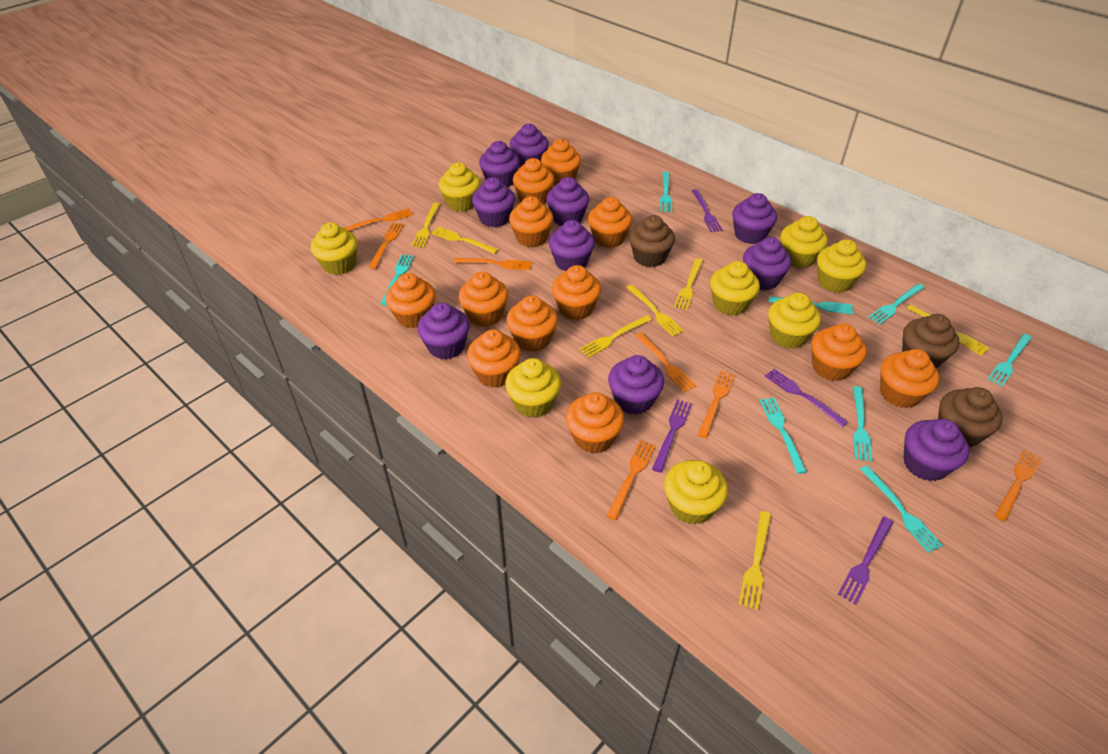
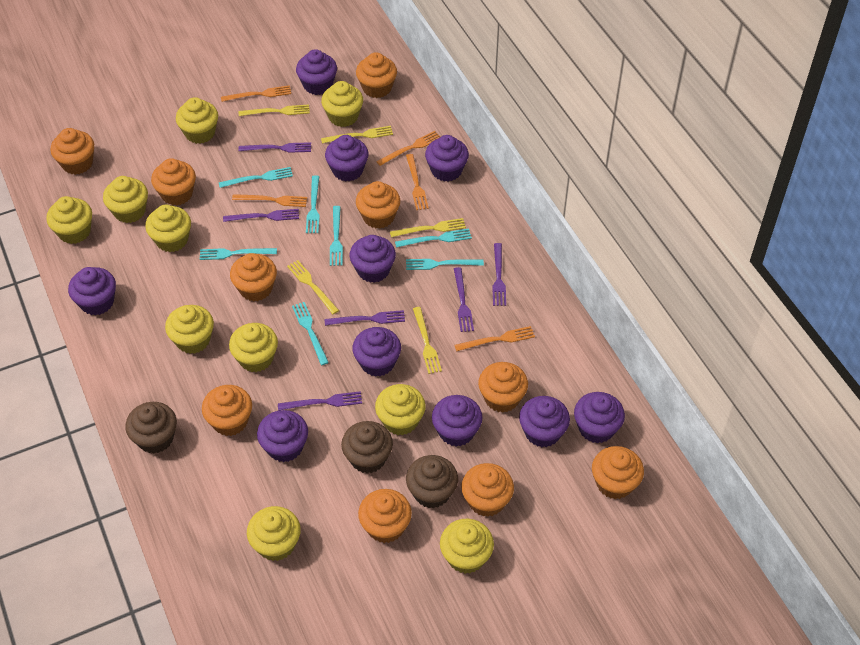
orange cupcake: [385,273,436,328] [459,272,508,327] [467,329,521,387] [506,295,558,352] [509,196,554,247] [513,158,554,204] [541,139,581,186] [552,265,601,320] [566,392,624,454] [588,197,633,248] [811,323,867,381] [880,349,940,408] = 12 -> [51,128,94,175] [151,158,196,206] [202,385,252,436] [230,253,277,302] [356,52,397,98] [356,181,400,229] [358,489,412,543] [461,463,514,517] [478,362,528,413] [592,446,644,499] = 10
orange fork: [344,208,413,231] [369,223,404,269] [454,258,532,270] [606,440,655,520] [635,332,696,392] [697,371,735,438] [994,450,1041,521] = 7 -> [221,85,291,102] [232,194,307,207] [376,131,440,166] [406,154,429,210] [455,326,535,351] = 5
purple fork: [652,399,692,473] [692,189,722,232] [765,369,848,427] [838,517,894,605] = 4 -> [223,209,299,222] [239,142,311,153] [278,391,362,411] [325,310,405,326] [454,267,474,332] [492,243,506,306] = 6
turquoise fork: [381,254,414,306] [660,171,672,212] [760,398,807,474] [769,297,853,314] [853,386,872,461] [860,465,943,553] [868,283,925,324] [987,334,1032,387] = 8 -> [200,248,277,260] [218,167,293,188] [292,302,329,365] [306,175,320,233] [330,206,343,266] [395,228,472,248] [406,259,484,270] = 7
yellow cupcake: [311,222,358,275] [439,162,481,212] [505,358,561,418] [664,460,728,525] [710,261,760,316] [768,292,821,349] [781,216,828,268] [817,239,866,293] = 8 -> [46,196,92,244] [103,176,148,223] [145,205,191,252] [165,305,214,354] [176,97,218,144] [229,323,278,372] [247,506,301,561] [321,81,363,127] [375,384,425,435] [440,519,494,574] = 10
yellow fork: [412,203,440,248] [432,227,498,254] [579,315,652,358] [626,285,684,337] [674,258,703,310] [739,511,771,610] [907,304,990,356] = 7 -> [239,104,310,116] [287,260,339,314] [321,126,393,144] [390,218,466,237] [413,307,442,374] = 5

